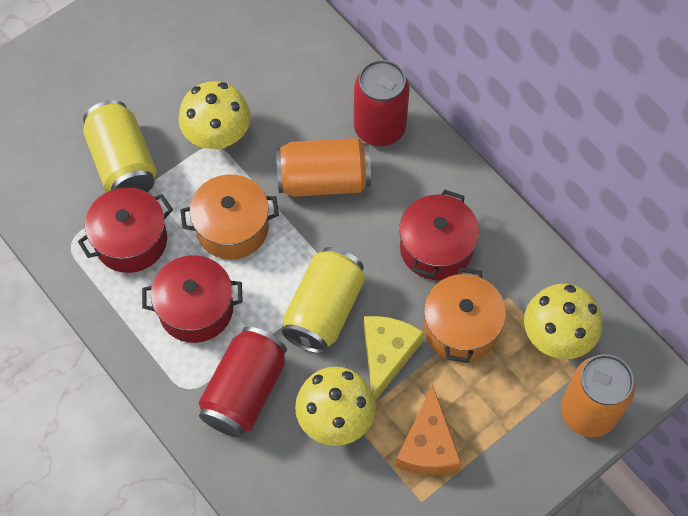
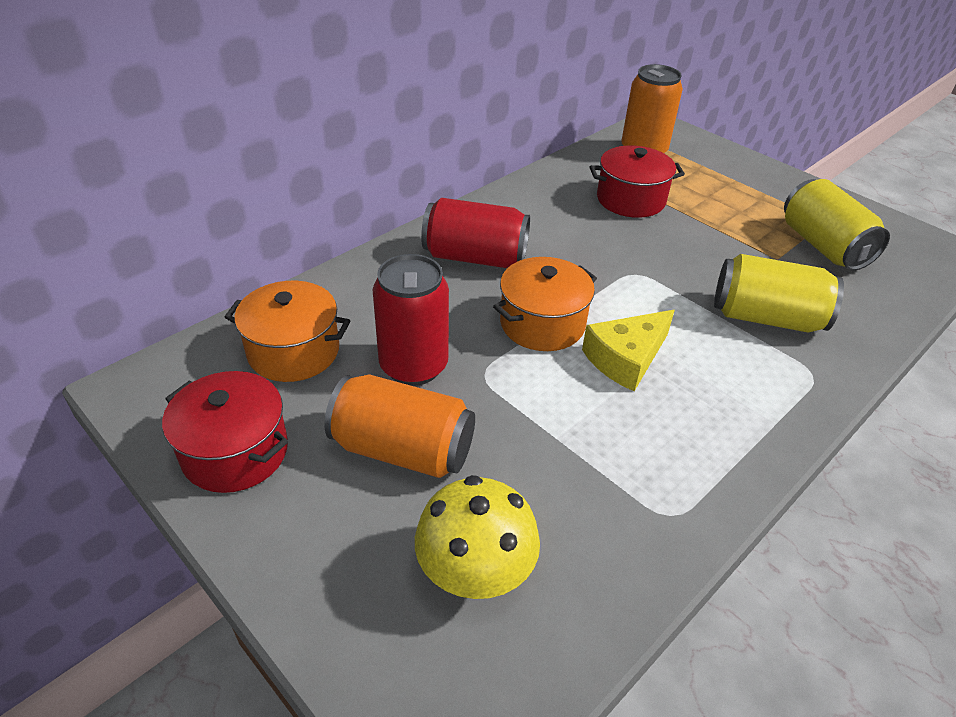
orange cheese: [395,385,461,475] = 1 -> none = 0
red pot: [78,187,173,273] [142,255,243,343] [399,190,479,280] = 3 -> [162,371,288,493] [590,145,685,218] = 2
yellow mushroom: [178,81,251,150] [295,367,376,446] [524,284,602,359] = 3 -> [415,475,540,599] = 1

